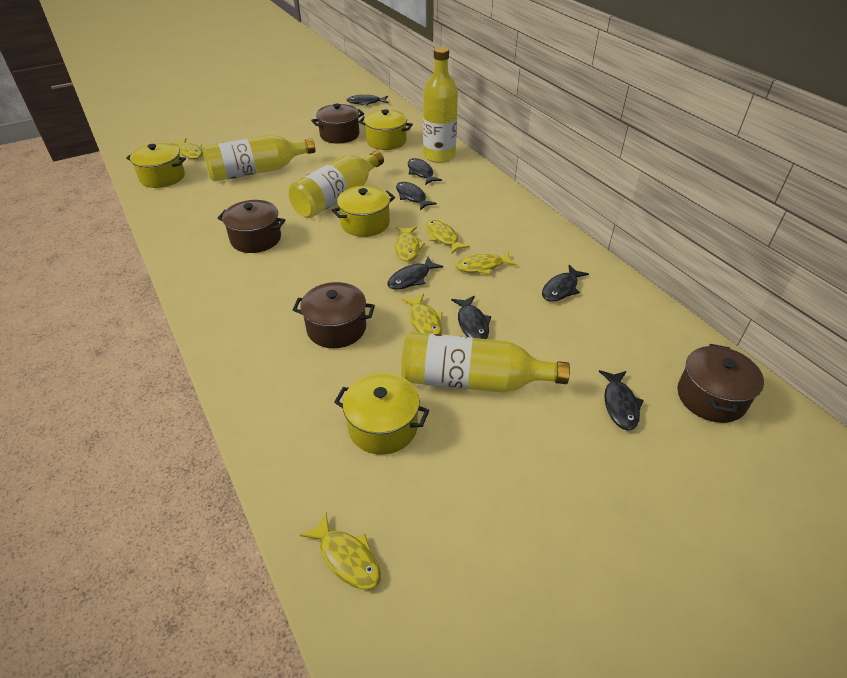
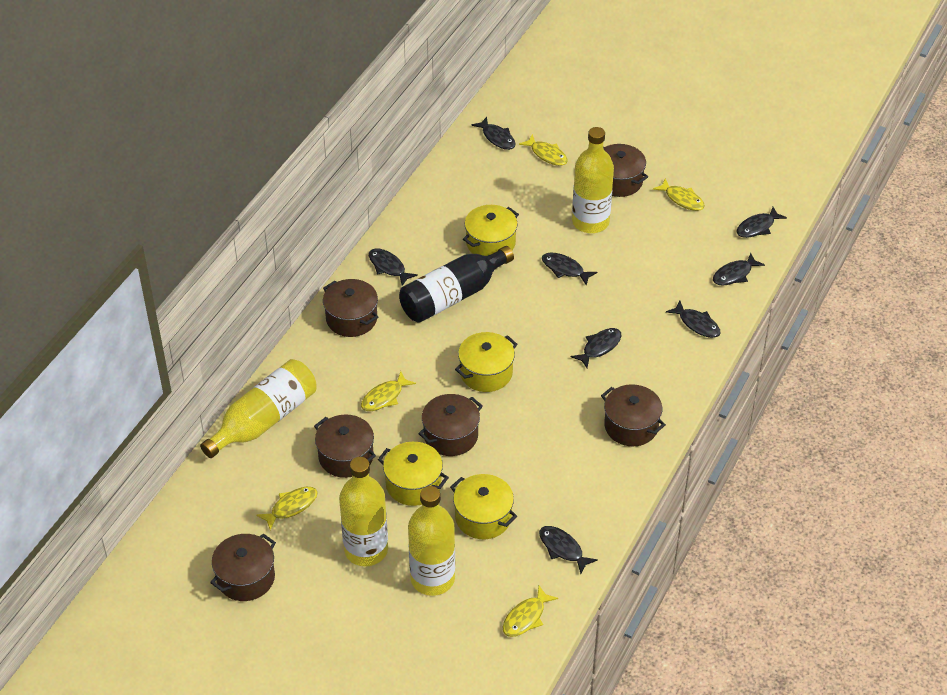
black bottle: none = 0 -> [399,246,514,323] = 1
black fish: [347,95,388,106] [387,257,443,290] [396,182,437,210] [408,158,442,185] [451,296,491,339] [542,265,589,302] [599,370,644,431] = 7 -> [369,249,418,286] [471,117,516,150] [539,526,598,574] [542,253,597,286] [571,328,621,368] [666,301,721,338] [713,253,765,285] [737,207,787,238] = 8
brown pot: [218,200,285,253] [293,282,375,348] [311,104,364,144] [677,344,764,423] = 4 -> [210,533,276,601] [314,415,376,478] [323,279,378,337] [418,394,483,456] [601,384,666,446] [603,144,648,197] = 6
yellow fish: [170,138,203,159] [300,513,381,590] [395,226,425,262] [401,293,443,334] [426,220,470,253] [455,251,517,274] = 6 -> [256,487,318,530] [361,371,416,411] [503,586,558,637] [519,134,568,166] [653,178,705,211] = 5

